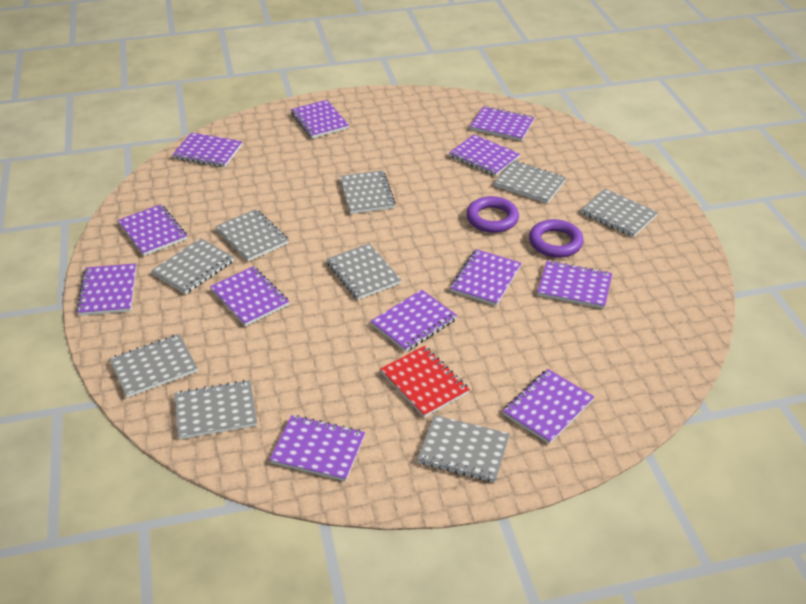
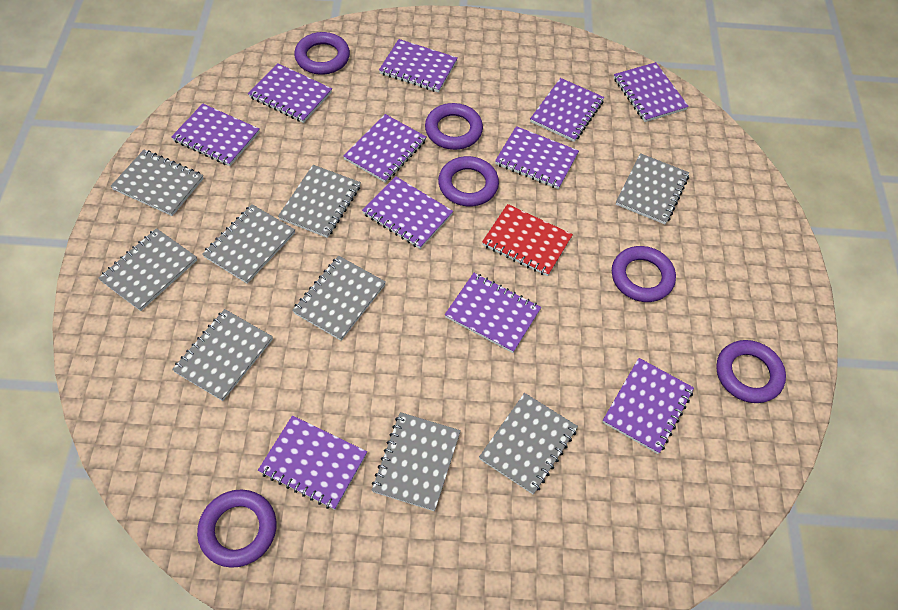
purple notebook: [76,263,136,316] [118,204,187,256] [172,132,242,167] [210,266,289,326] [269,415,365,481] [290,100,349,138] [371,290,457,352] [449,135,520,176] [450,249,521,306] [470,106,535,141] [503,369,594,444] [537,260,612,309] = 12 -> [171,104,260,166] [248,63,332,123] [258,415,367,510] [343,114,426,183] [362,176,453,249] [379,39,457,93] [445,273,541,353] [495,126,579,189] [530,78,604,142] [602,358,694,454] [614,62,689,122] = 11
purple ring: [466,196,519,233] [529,219,584,258] = 2 -> [197,490,277,568] [294,32,350,75] [425,103,483,150] [438,156,499,207] [612,246,676,302] [716,340,786,403] = 6

